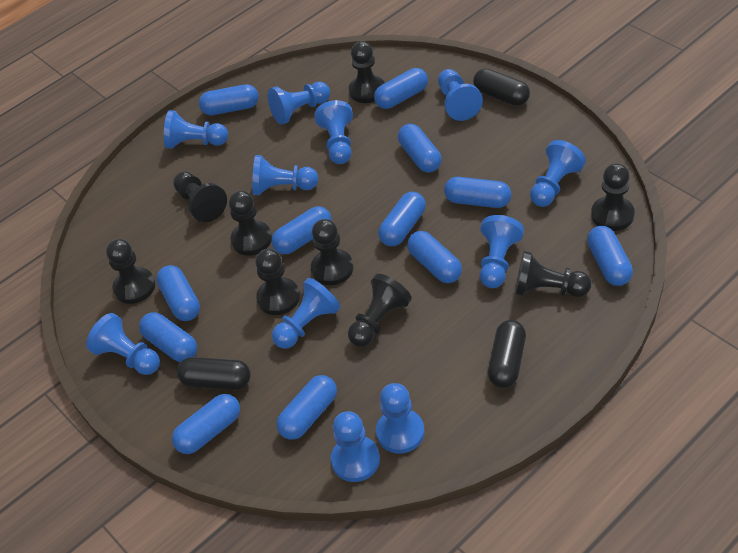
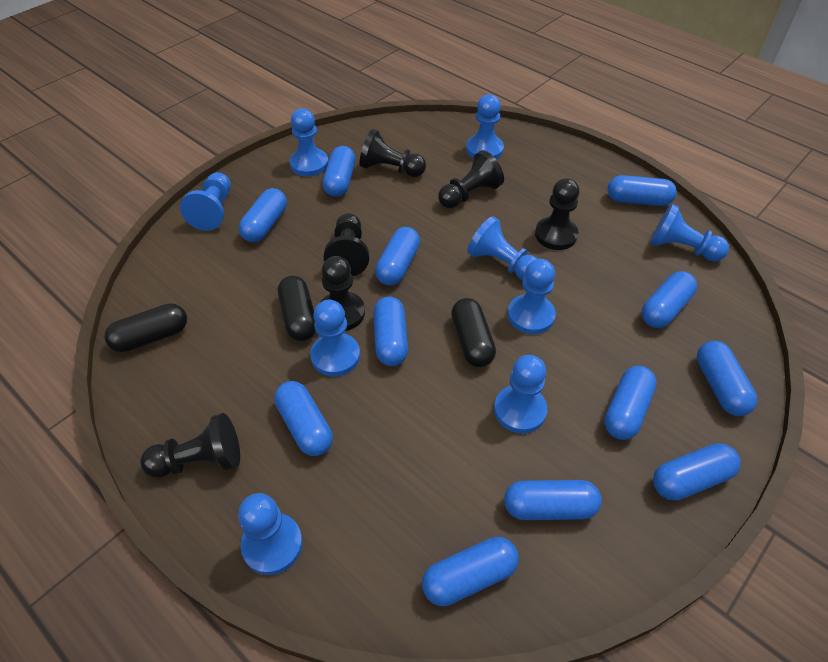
black pawn: [106,239,155,304] [173,171,227,223] [229,190,272,255] [255,249,300,315] [311,219,353,285] [348,274,412,347] [349,41,385,103] [515,251,591,297] [591,163,635,231] = 9 -> [140,413,240,478] [321,256,365,331] [324,213,369,276] [360,129,426,177] [438,150,504,208] [535,178,580,250] = 6
blue pawn: [86,313,160,375] [164,110,228,149] [252,155,318,195] [268,82,330,124] [272,278,341,349] [314,100,353,164] [331,411,380,482] [376,383,424,454] [438,69,483,121] [480,215,524,288] [530,140,586,207] = 11 -> [180,172,231,231] [238,493,303,575] [290,108,328,176] [310,300,360,377] [466,94,504,159] [467,216,537,280] [494,355,547,433] [508,259,556,334] [650,204,729,262] = 9

